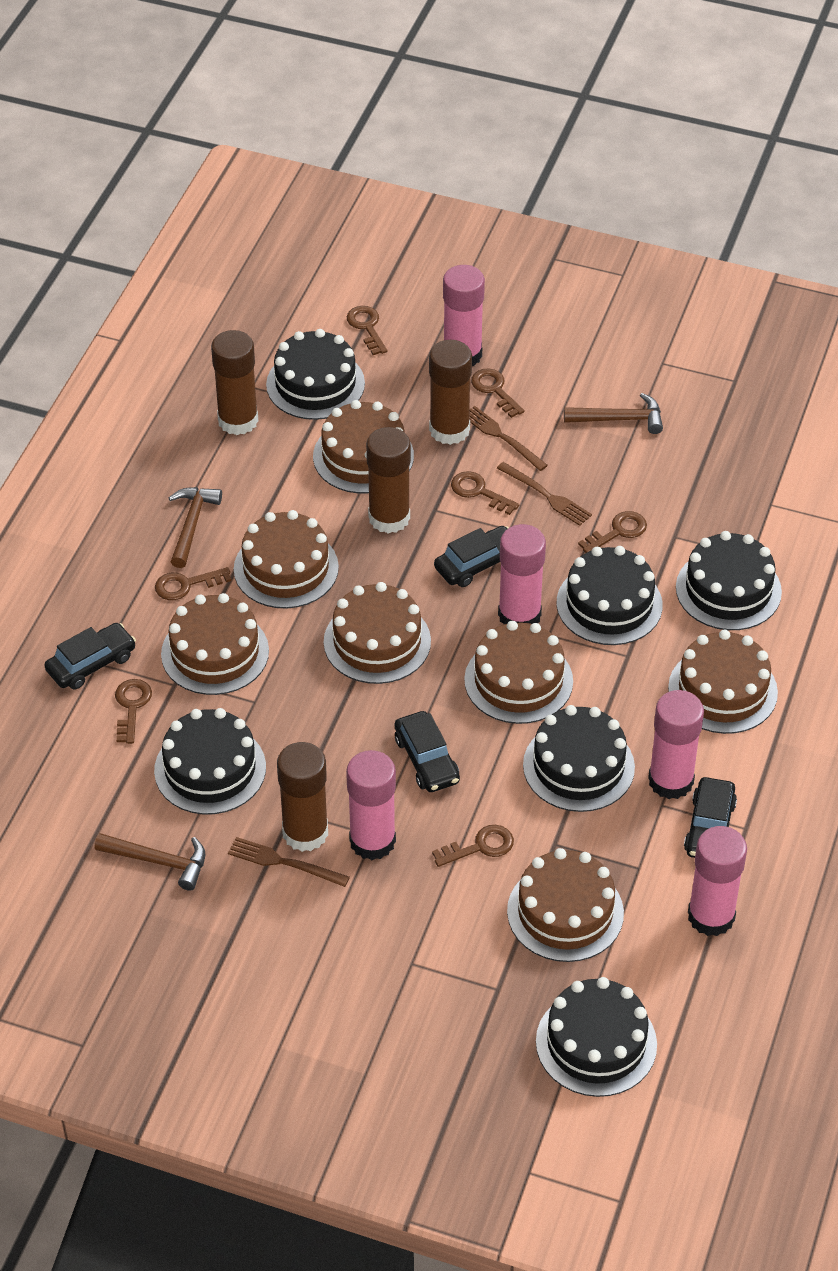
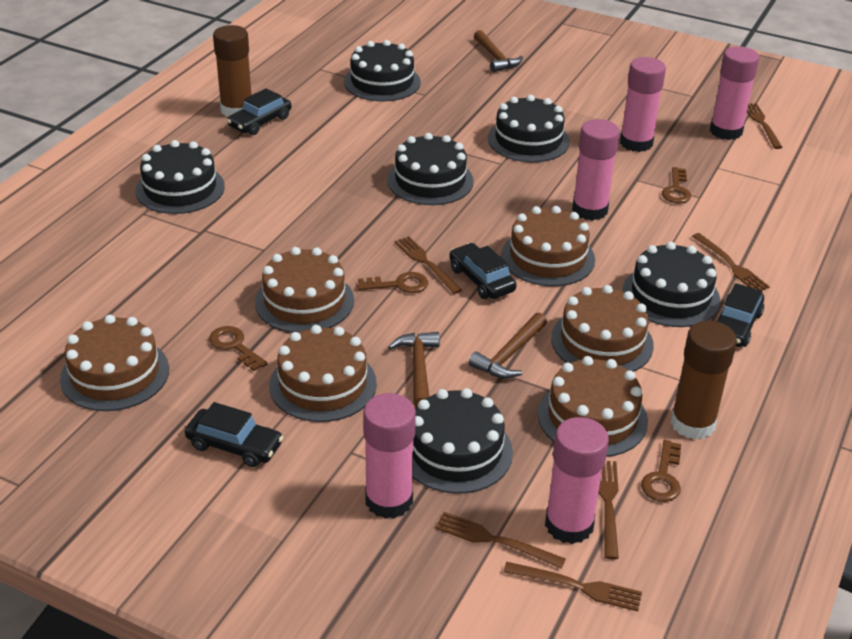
brown cake: [161,593,269,695] [234,510,339,609] [313,400,414,493] [324,582,431,684] [464,620,573,724] [507,848,624,962] [668,630,778,734] = 7 -> [60,315,169,411] [255,247,354,333] [269,325,377,422] [501,206,595,286] [538,356,648,457] [551,285,654,372] = 6
brown fork: [228,837,350,887] [469,406,548,471] [497,462,592,526] = 3 -> [394,236,462,294] [435,512,566,569] [503,562,642,611] [598,461,619,560] [692,233,770,291] [747,103,783,149] = 6
brown glue stick: [211,330,258,435] [277,742,328,852] [366,427,411,533] [429,340,472,445] = 4 -> [213,25,251,117] [671,321,737,440] = 2
brown key: [115,679,152,744] [155,567,232,600] [347,306,388,355] [432,825,514,867] [451,471,519,515] [471,368,525,418] [578,511,647,553] = 7 -> [209,326,268,371] [357,272,428,293] [641,440,681,502] [662,167,691,203] = 4

